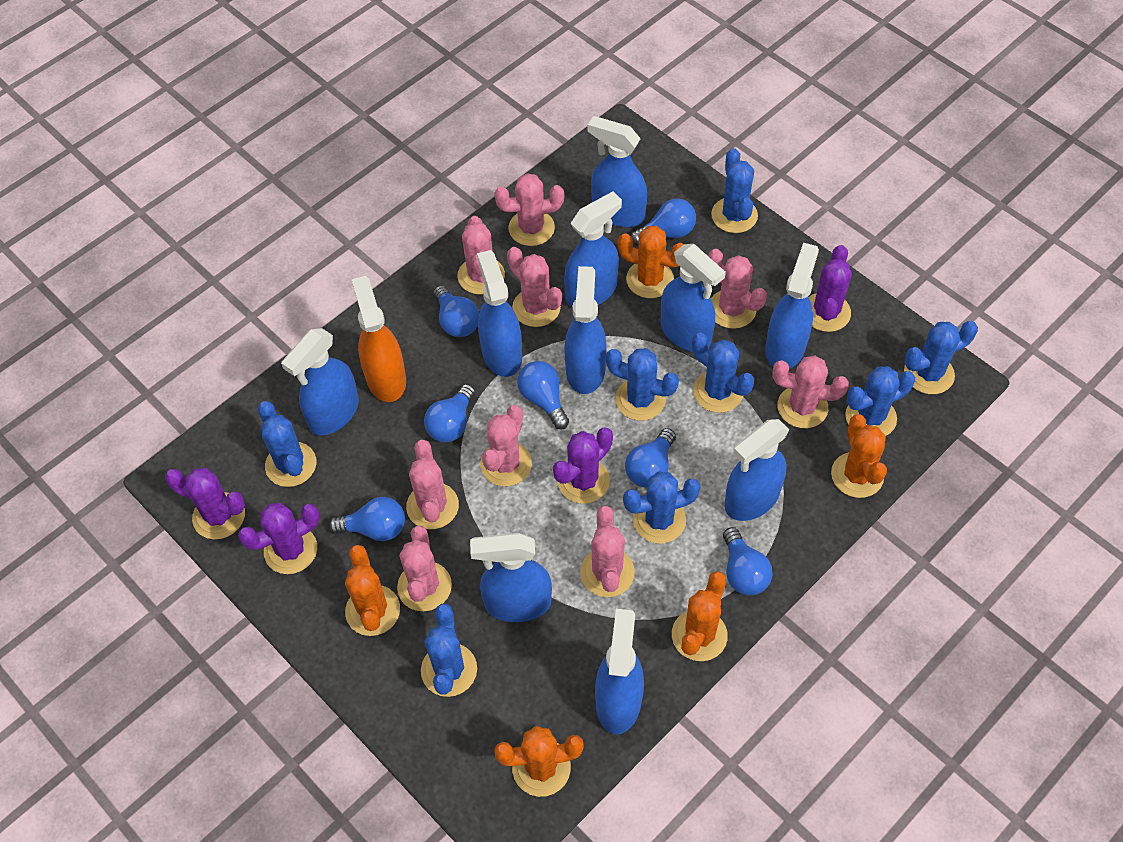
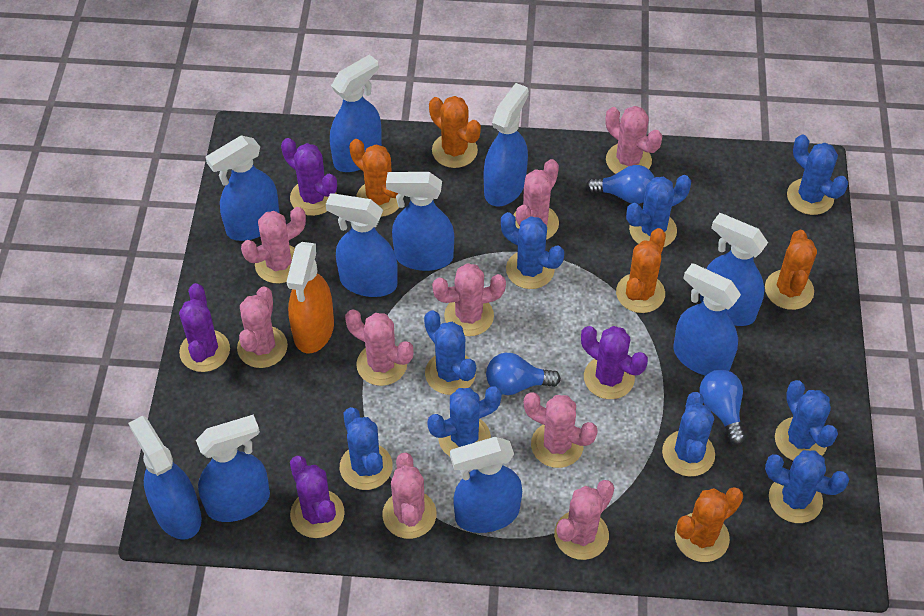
blue cactus: [258,401,316,487] [421,604,477,697] [606,348,679,421] [623,471,701,544] [692,332,754,413] [711,148,758,233] [845,366,915,436] [904,321,978,394] = 8 -> [340,407,393,490] [424,310,476,395] [427,386,502,456] [501,212,564,289] [626,175,691,247] [662,392,715,476] [765,450,849,523] [775,380,838,460] [787,135,848,215] = 9
blue light bulb: [329,497,405,541] [424,384,475,443] [433,285,479,337] [517,361,569,429] [625,428,676,488] [631,198,696,245] [723,527,773,595] = 7 -> [486,353,561,395] [586,165,654,204] [699,370,745,444] = 3

